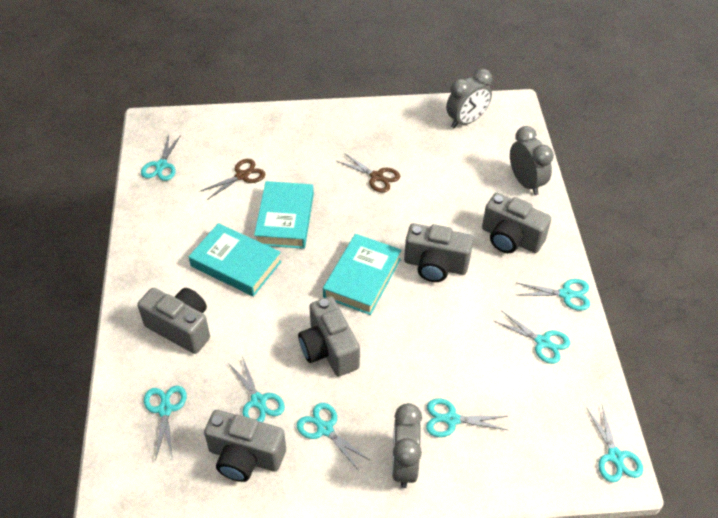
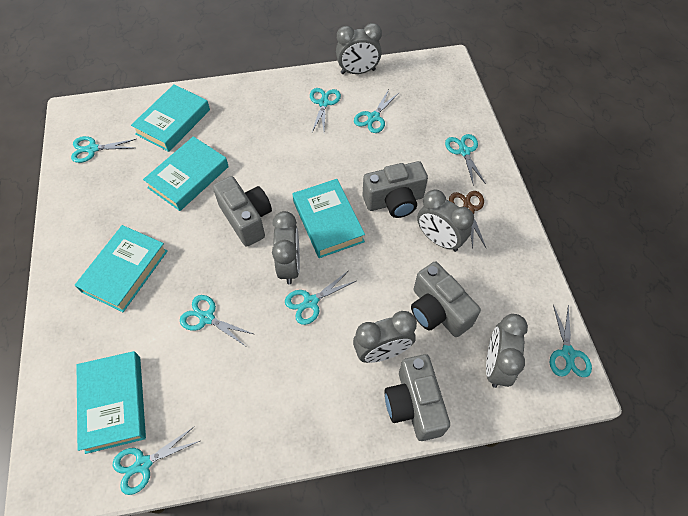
brown scissors: [201,159,266,200] [337,153,400,193] = 2 -> [449,191,486,248] = 1
grey camera: [137,288,210,354] [204,410,286,482] [298,296,360,376] [404,223,473,282] [482,193,551,253] = 5 -> [213,176,272,247] [363,161,428,218] [384,354,450,441] [411,262,481,337] = 4
grey clock: [392,403,422,488] [446,69,492,128] [510,126,554,195] = 3 -> [272,211,300,284] [336,23,382,74] [353,311,417,363] [417,190,474,252] [486,314,528,388] = 5
turquoise book: [189,223,282,297] [254,181,314,249] [323,234,401,315] = 3 -> [75,225,168,312] [77,351,146,454] [131,84,210,152] [143,136,229,211] [293,179,365,258] = 5

